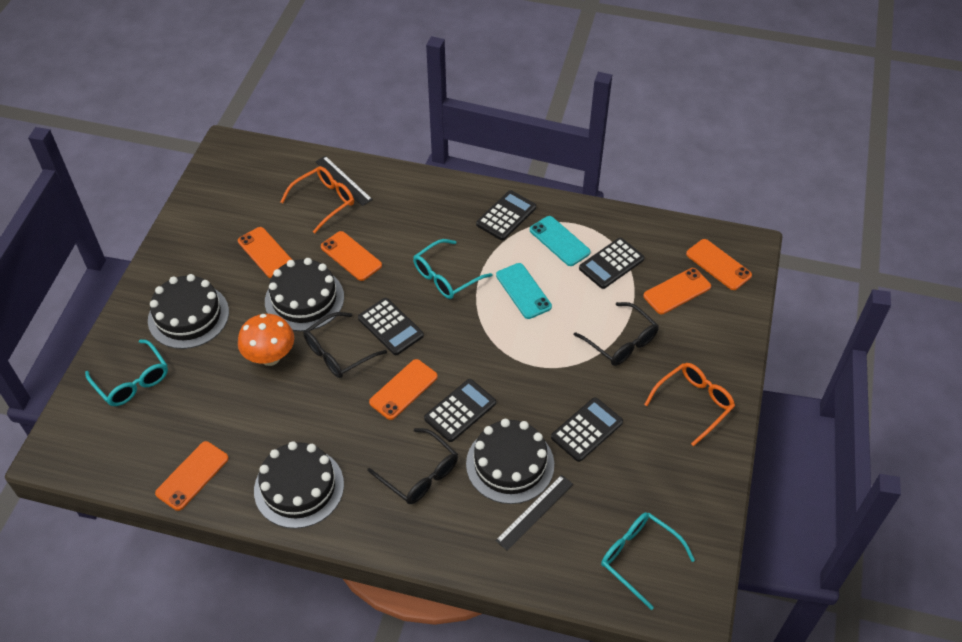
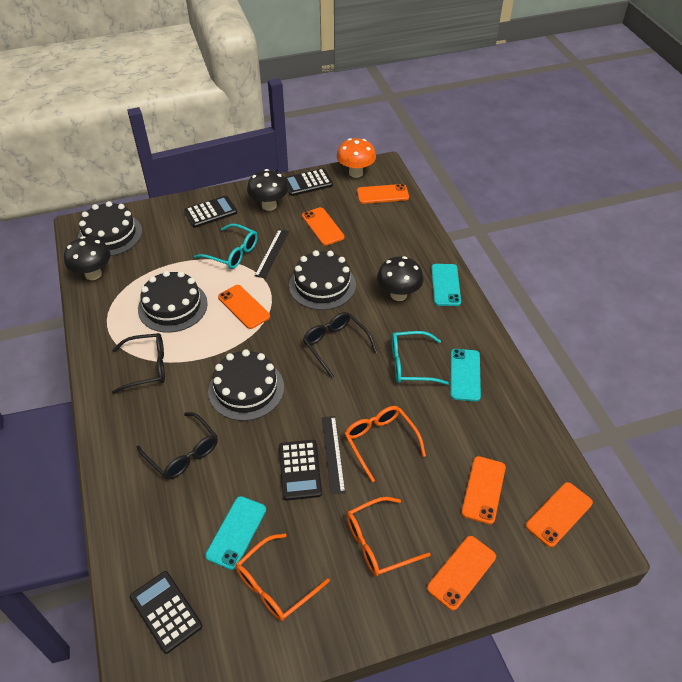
black calculator: [358,298,424,355] [424,379,496,442] [476,190,536,241] [551,397,623,462] [579,238,645,289] = 5 -> [130,571,203,654] [184,196,237,228] [279,440,322,501] [285,168,333,196] = 4
black mushroom: none = 0 -> [64,236,111,280] [247,169,288,211] [377,256,424,301] = 3
orange glasses: [280,166,354,233] [644,363,735,446] = 2 -> [236,534,330,621] [344,406,426,482] [347,497,431,576] = 3
turquoise glasses: [85,339,168,406] [413,239,493,299] [601,512,695,610] = 3 -> [194,224,258,269] [391,331,449,385] = 2
turquoise phone: [496,263,552,319] [530,216,591,266] = 2 -> [205,496,266,570] [431,264,461,306] [450,349,481,402] = 3

